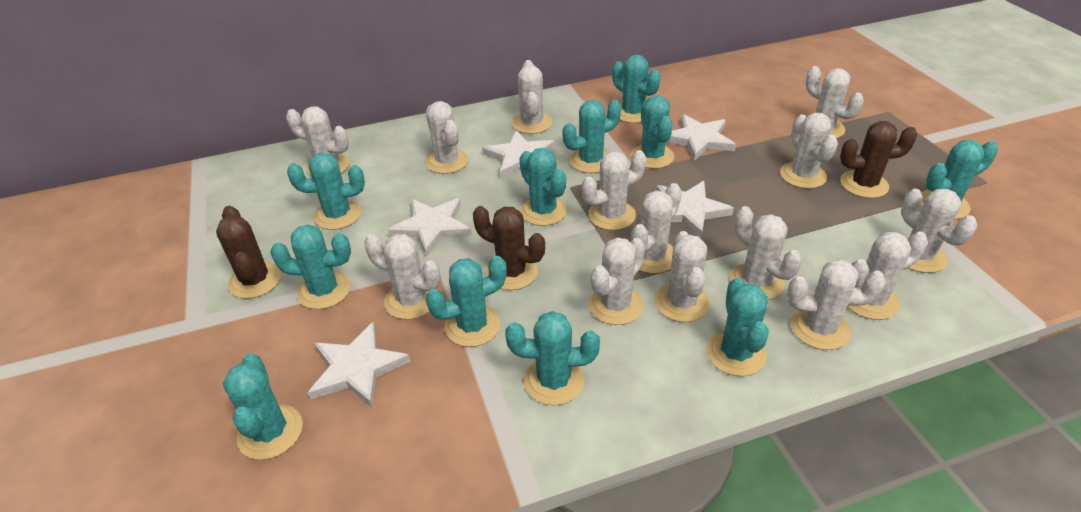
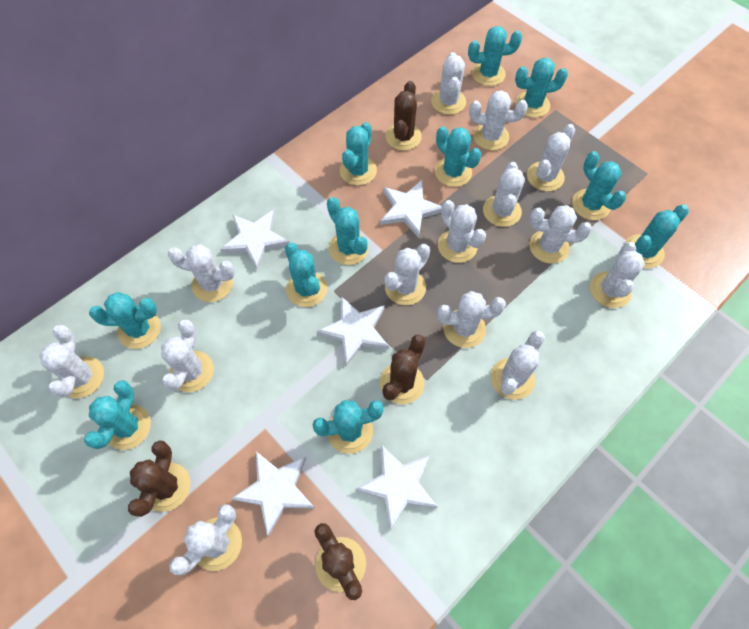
brown cactus: [216,206,281,299] [473,206,545,290] [840,121,917,198] = 3 -> [128,440,191,517] [314,523,366,600] [380,335,426,404] [386,81,422,150] = 4

